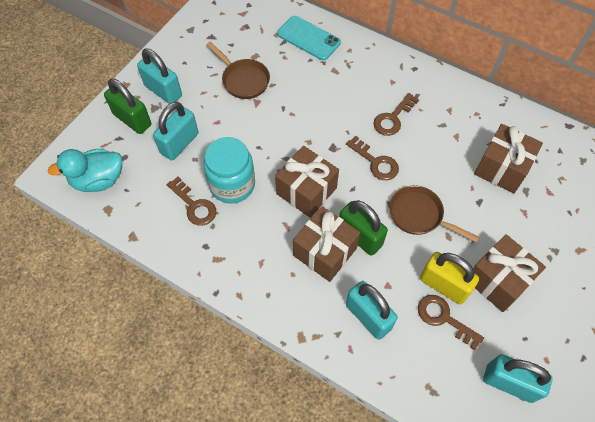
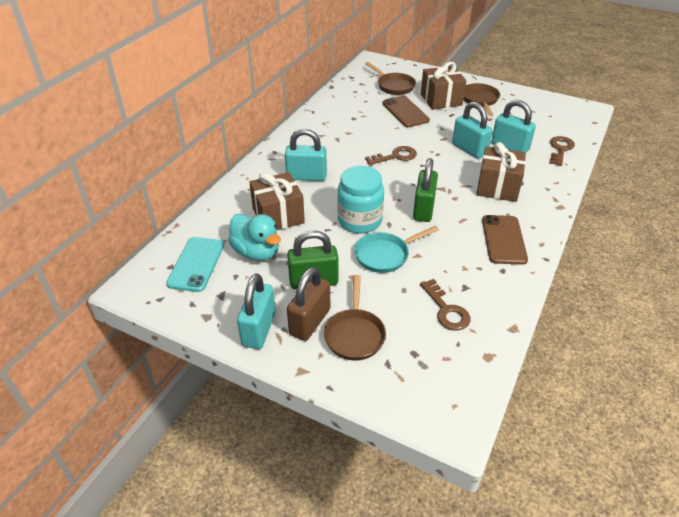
brown gift: [275,146,339,218] [293,206,360,282] [473,234,546,312] [474,124,543,194] = 4 -> [249,172,305,230] [421,62,466,110] [476,142,526,202] = 3
brown key: [167,177,216,226] [346,135,399,180] [374,93,419,136] [418,295,484,350] = 4 -> [365,146,417,165] [420,279,471,331] [549,136,575,166] = 3
brown padlock: none = 0 -> [287,267,330,341] = 1
brown pan: [206,42,270,99] [390,186,479,243] = 2 -> [324,275,386,361] [365,62,416,95] [464,83,500,116] = 3
brown phone: none = 0 -> [382,96,430,127] [482,215,528,265] = 2
turquoise pan: none = 0 -> [354,226,439,273] = 1
yellow padlock: [420,252,479,304] = 1 -> none = 0

